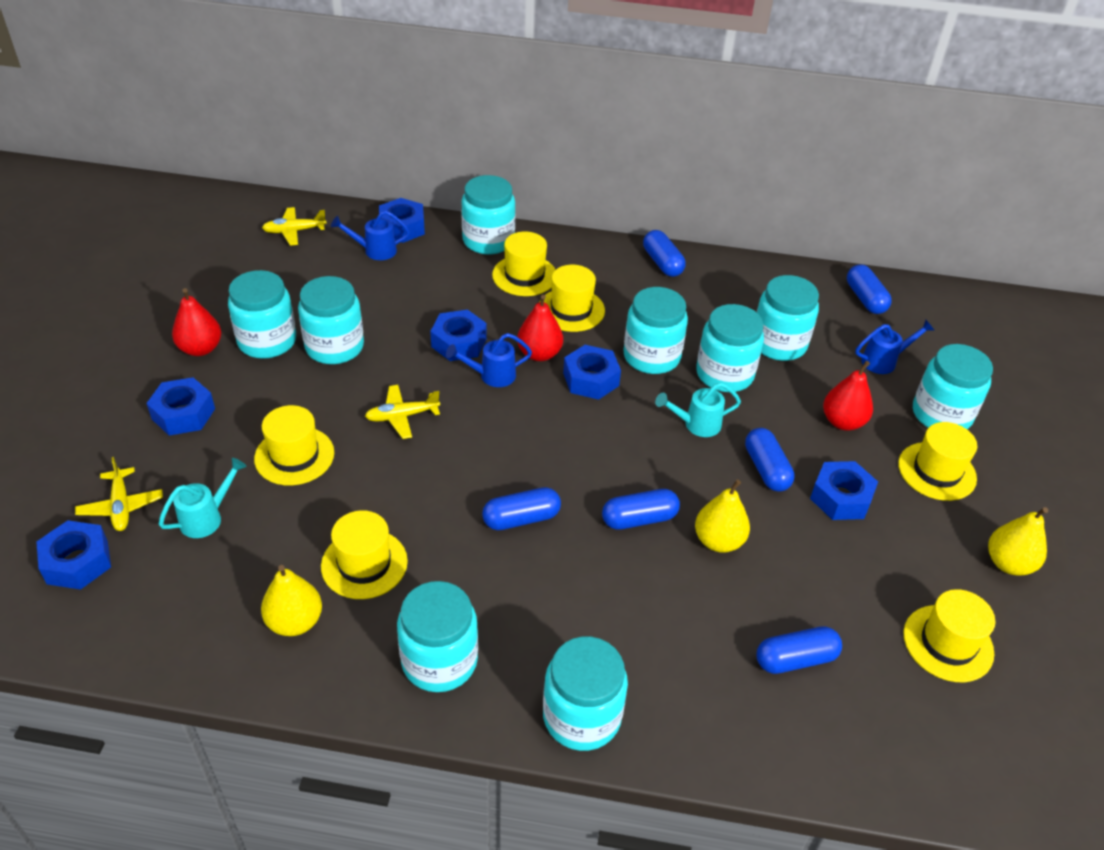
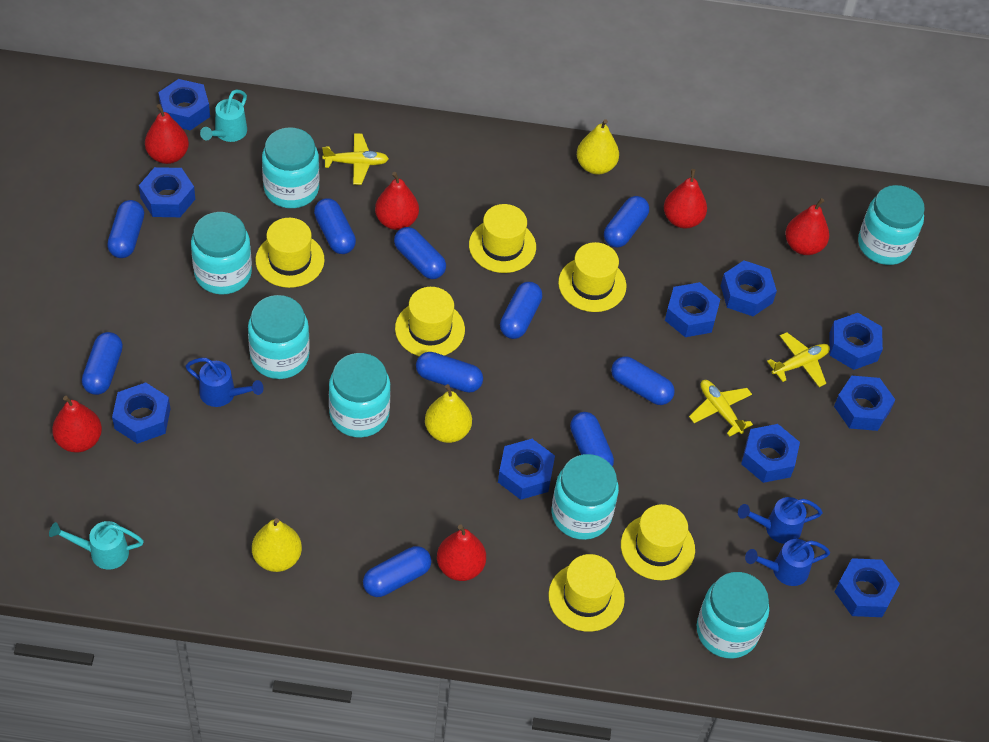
blue capsule: [482,487,561,530] [602,489,680,530] [643,230,686,277] [745,428,795,492] [757,626,842,674] [847,264,892,314] = 6 -> [82,332,123,395] [107,200,144,258] [314,198,356,254] [363,546,431,597] [394,227,446,279] [416,352,483,393] [500,282,542,339] [570,412,614,467] [604,196,649,248] [611,356,675,405] = 10
blue nut: [36,520,111,590] [146,377,215,436] [379,198,425,243] [430,309,487,361] [563,345,621,400] [810,461,878,520] = 6 -> [112,382,170,444] [139,167,195,217] [158,79,210,130] [498,439,555,500] [665,282,720,337] [721,260,777,316] [741,424,800,483] [830,313,883,370] [834,376,895,431] [835,558,900,617] = 10
red pear: [172,288,221,356] [517,295,563,361] [823,361,873,431] = 3 -> [52,396,102,452] [145,104,189,164] [375,172,419,230] [437,524,486,581] [664,169,707,229] [785,198,829,255] = 6
turquoise jar: [228,270,296,359] [298,276,364,364] [397,581,478,692] [461,175,515,255] [543,636,628,751] [623,287,688,374] [696,304,764,392] [757,275,819,361] [913,344,993,429] = 9 -> [191,212,252,295] [248,295,310,379] [262,127,319,208] [329,353,391,438] [552,454,619,540] [697,572,769,659] [858,185,925,265] = 7

